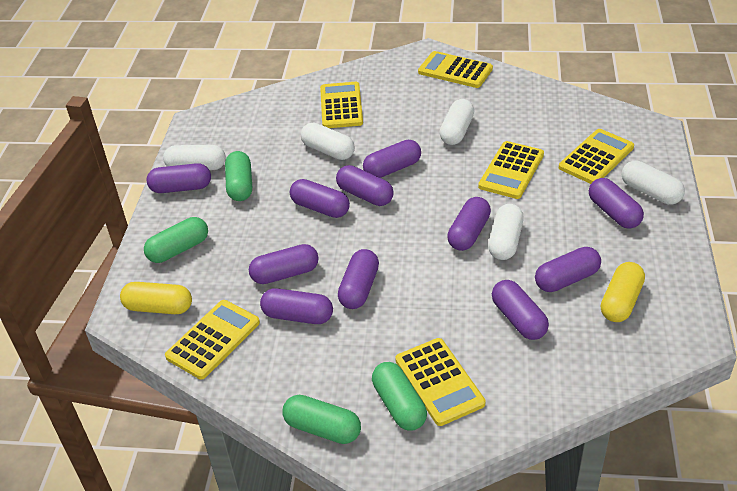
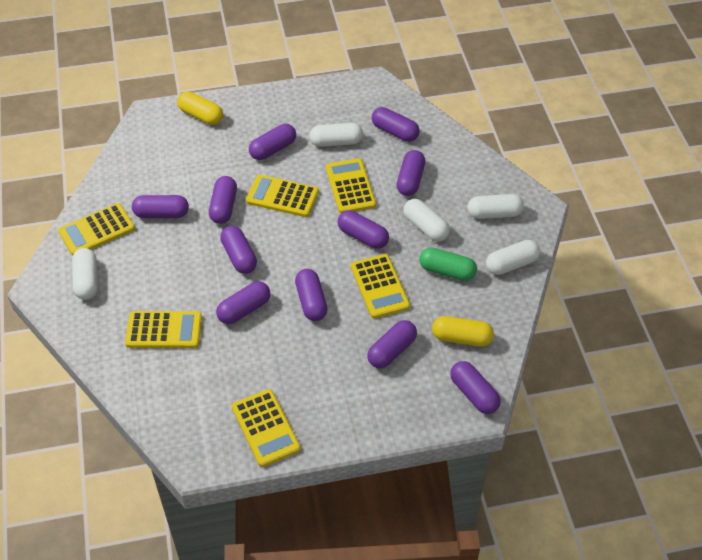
green capsule: [144,217,208,263] [225,151,252,201] [282,395,361,444] [372,362,427,431] = 4 -> [419,248,477,281] = 1

